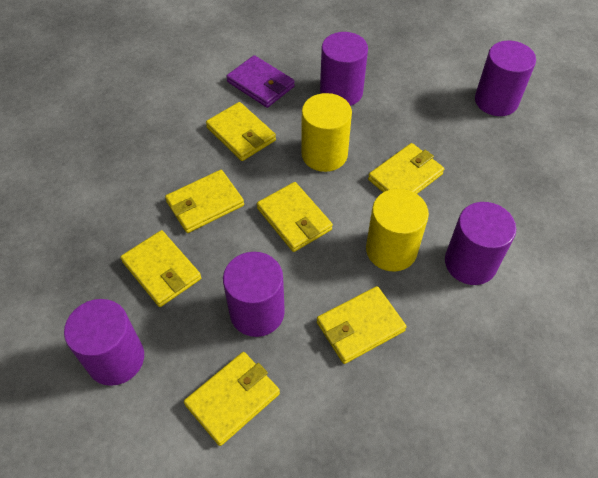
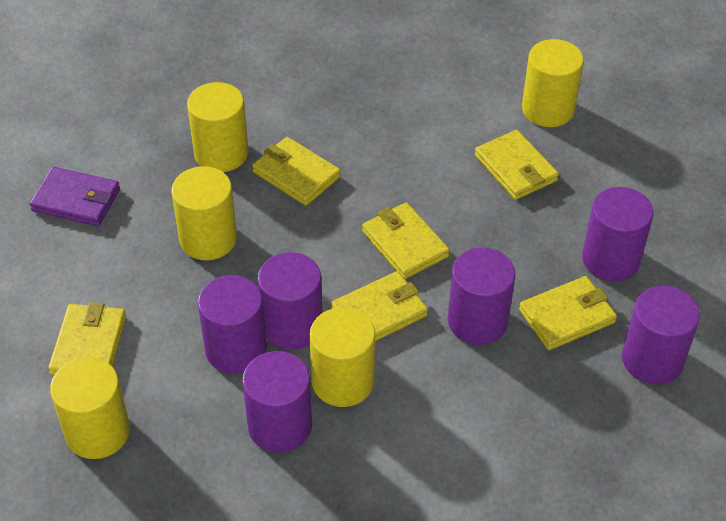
purple cylinder: [64,299,144,386] [223,252,285,337] [320,32,368,106] [445,202,516,285] [475,41,536,116] = 5 -> [198,275,267,374] [242,351,312,453] [258,252,322,350] [448,247,516,345] [582,187,654,281] [622,286,700,384] = 6
yellow cylinder: [301,93,352,172] [366,189,429,271] = 2 -> [50,357,130,459] [172,166,237,260] [187,82,248,172] [309,307,375,407] [522,39,584,127] = 5
yellow wallet: [120,230,201,307] [165,170,244,233] [184,352,280,446] [206,102,276,161] [257,182,333,252] [317,286,407,364] [368,143,444,194] = 7 -> [48,302,126,376] [252,137,340,206] [331,271,428,341] [362,202,450,279] [475,130,559,200] [519,276,617,350] = 6

